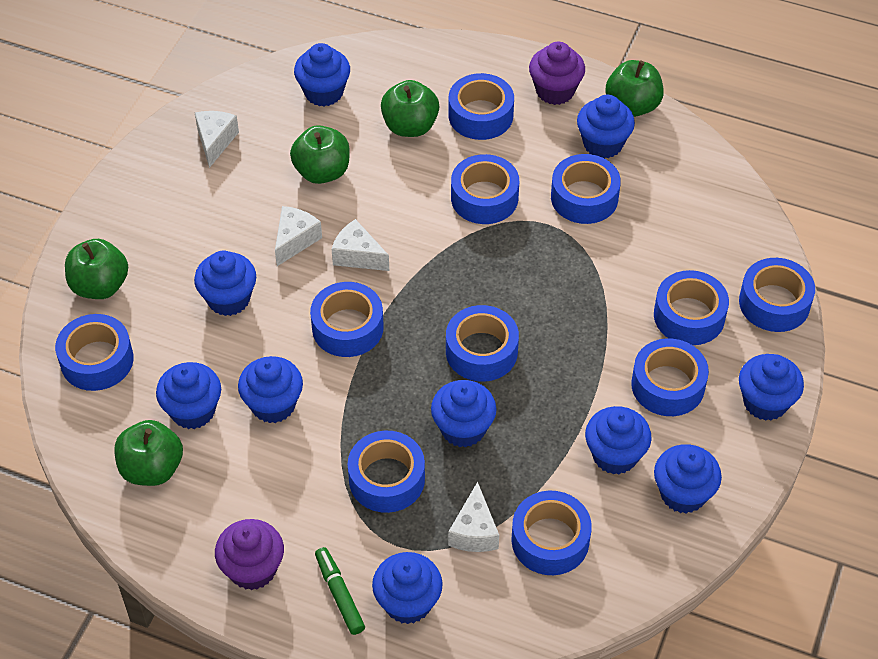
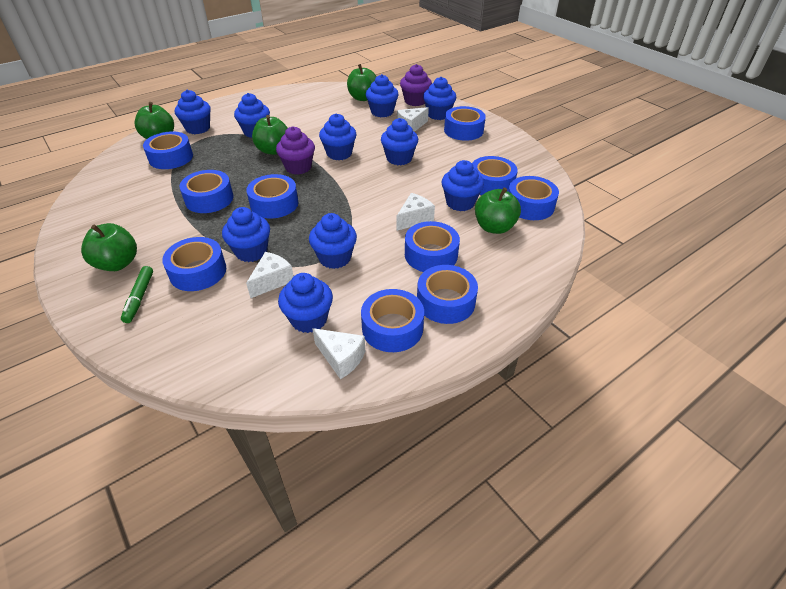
blue tape: [55,314,134,391] [310,282,384,357] [348,431,425,513] [446,305,519,382] [449,73,514,140] [451,154,519,224] [511,491,592,575] [551,154,621,224] [631,338,709,416] [654,270,729,345] [739,258,815,332] = 11 -> [143,132,193,169] [162,237,226,291] [179,170,233,213] [246,174,299,218] [361,289,424,352] [405,221,460,272] [417,265,478,324] [444,106,486,141] [472,156,518,195] [508,176,559,220] = 10

